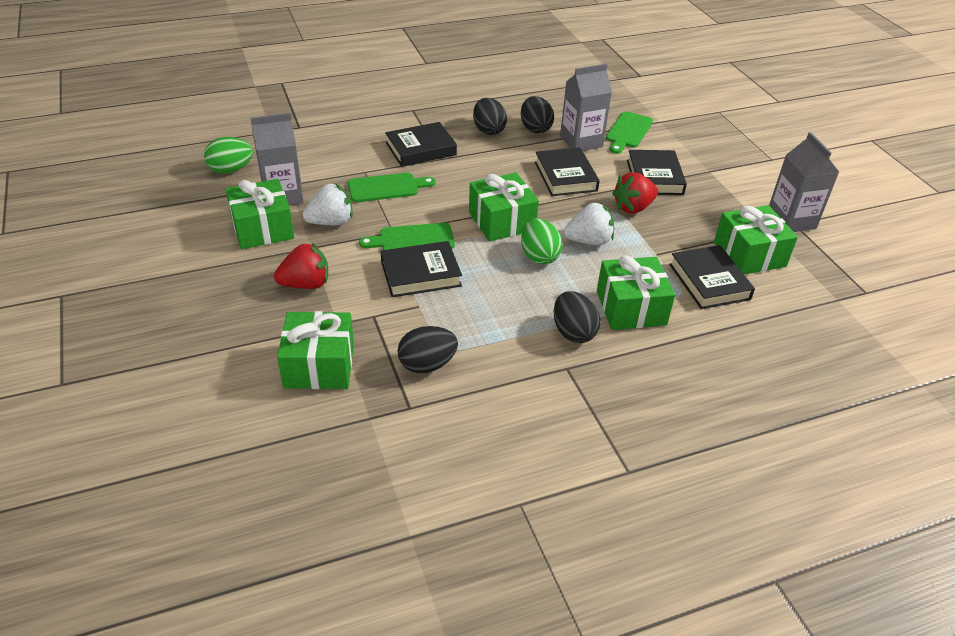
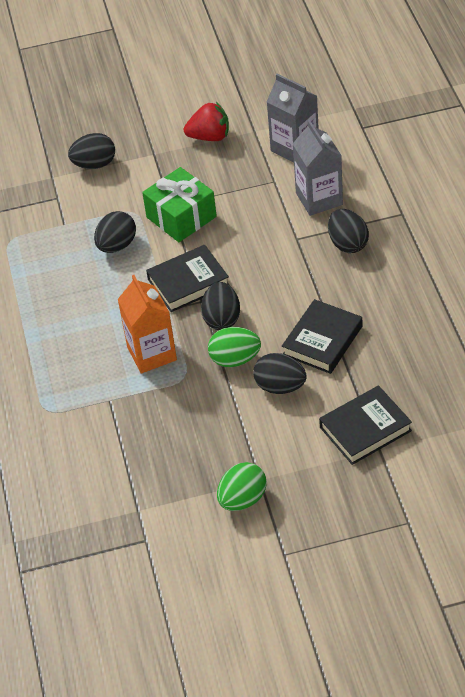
black book: [381,241,462,297] [385,122,457,167] [535,147,600,196] [627,150,687,195] [669,245,755,309] = 5 -> [146,245,229,312] [282,299,363,374] [319,386,412,465] = 3
black egg: [397,326,458,373] [473,98,507,135] [521,96,554,134] [554,291,601,343] = 4 -> [68,133,115,169] [94,211,136,253] [201,282,240,330] [253,353,307,394] [328,209,369,253] = 5
green cutting board: [348,173,436,202] [359,223,455,250] [606,111,653,154] = 3 -> none = 0
green gift: [225,179,294,249] [277,311,354,389] [469,173,539,241] [597,256,675,330] [714,205,798,274] = 5 -> [142,167,217,242] = 1
grey carton: [251,113,304,205] [560,64,612,151] [769,132,839,232] = 3 -> [267,74,319,163] [293,120,343,216] = 2
orange carton: none = 0 -> [117,275,177,373] = 1
red strawberry: [274,243,328,289] [612,172,658,214] = 2 -> [184,102,229,141] = 1
white strawberry: [303,183,353,225] [564,202,614,245] = 2 -> none = 0

